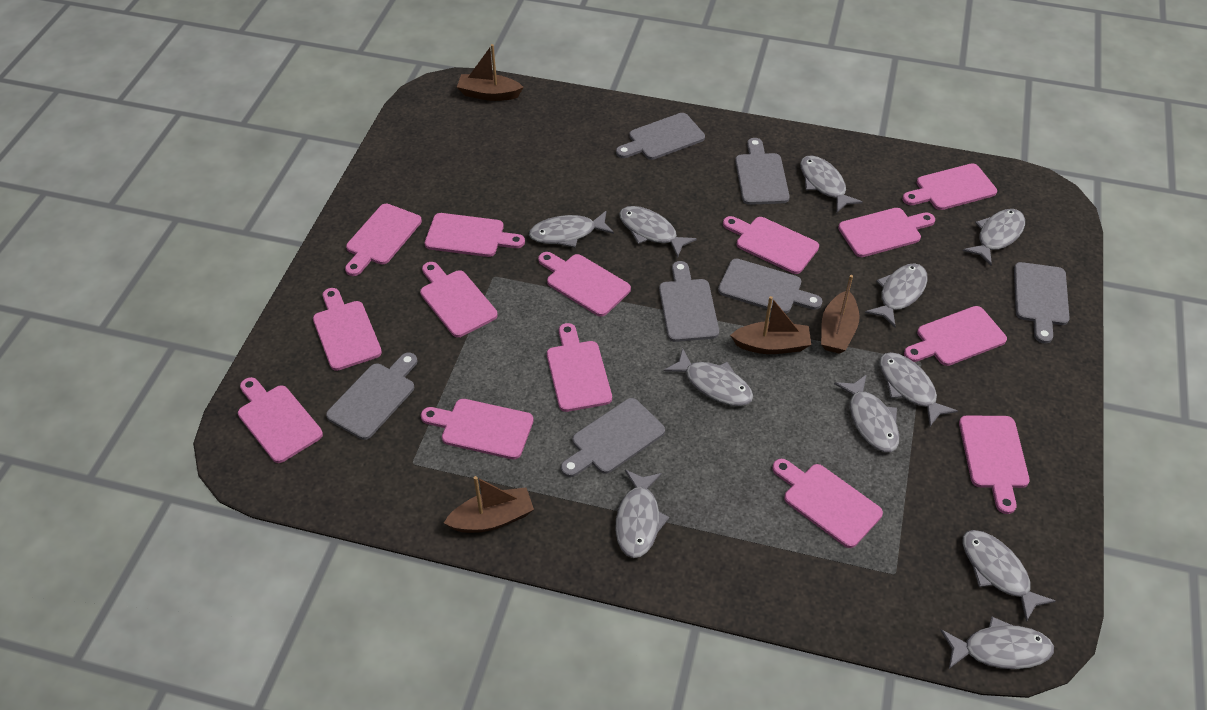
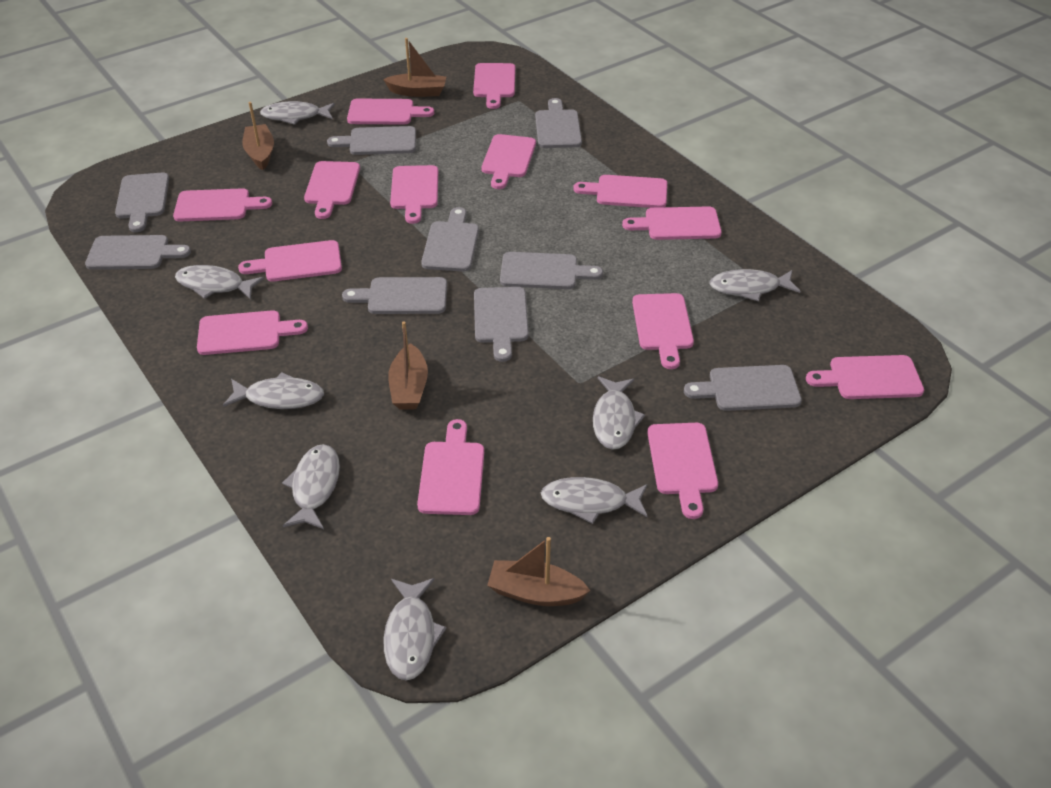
grey cutting board: [326,353,418,440] [561,398,665,477] [616,113,705,160] [659,261,719,342] [718,259,822,314] [735,138,790,205] [1014,262,1070,344] = 7 -> [85,235,191,270] [115,172,169,232] [327,126,416,155] [342,277,447,314] [421,207,479,271] [474,287,529,362] [500,252,603,289] [535,98,582,148] [684,365,802,411] = 9
grey fish: [529,211,614,248] [615,470,670,558] [619,206,697,258] [663,348,753,406] [800,155,863,213] [834,374,899,452] [865,263,928,327] [879,352,958,426] [940,617,1054,669] [962,530,1056,622] [963,209,1025,266] = 11 -> [175,265,264,300] [223,372,324,409] [260,101,335,125] [282,444,340,529] [384,578,446,681] [541,477,648,524] [593,376,645,450] [709,269,801,302] = 8

